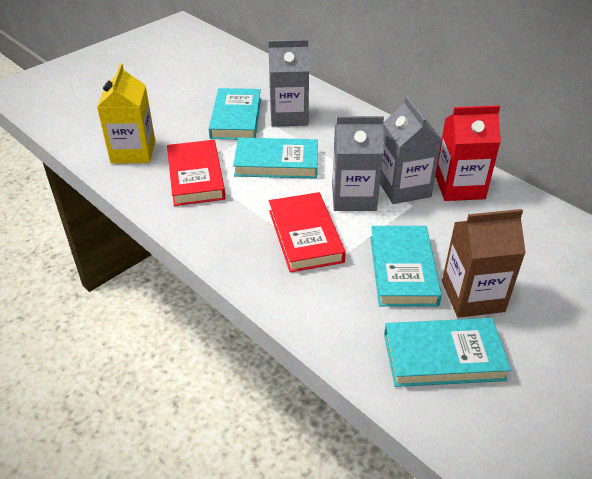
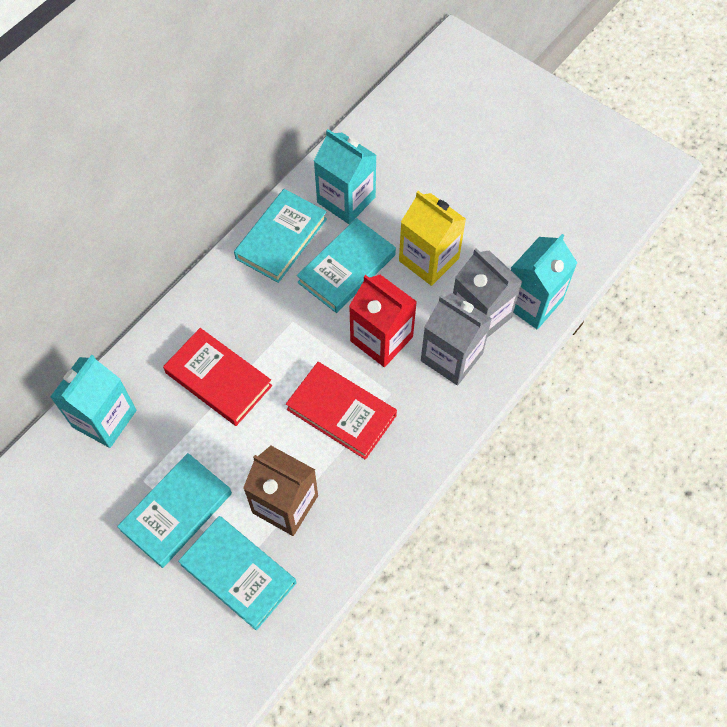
grey carton: [269,39,309,127] [332,116,384,211] [380,96,442,204] = 3 -> [421,293,492,386] [453,248,523,338] = 2
turquoise carton: none = 0 -> [50,355,137,448] [314,129,377,224] [511,234,577,329] = 3

